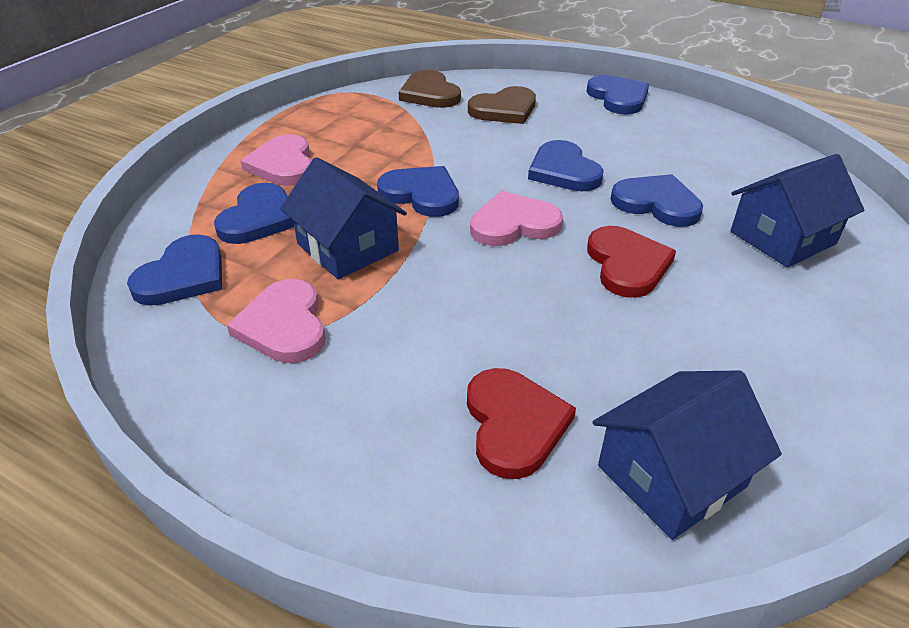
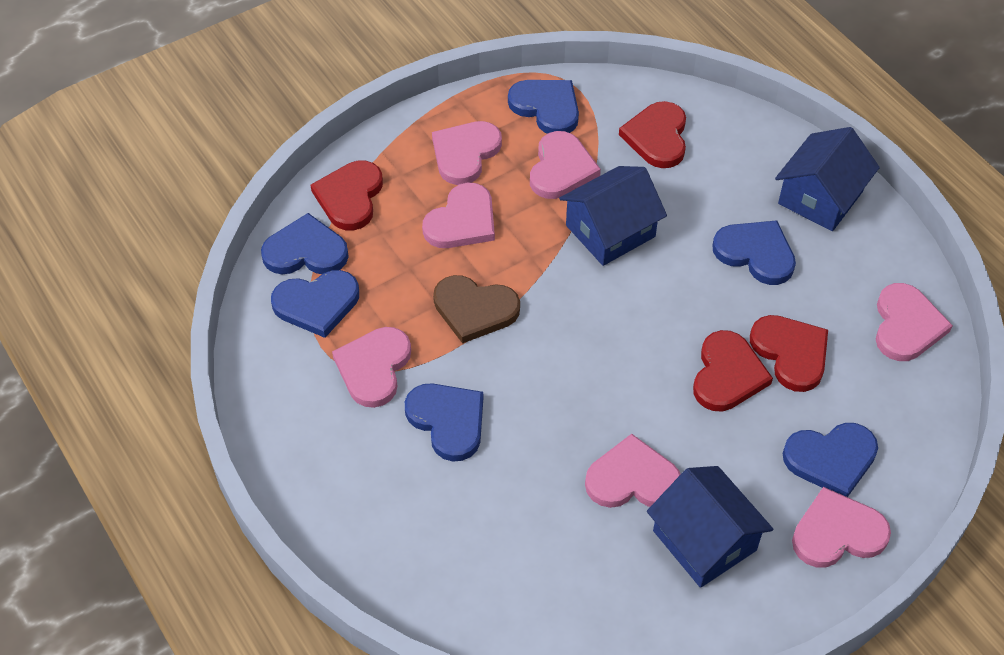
brown heart: [399,70,461,108] [468,86,536,124] = 2 -> [433,275,520,344] = 1
pink heart: [227,279,325,363] [241,134,311,186] [470,191,563,246] = 3 -> [332,327,411,408] [422,183,495,248] [432,121,502,185] [530,131,601,199] [585,434,681,508] [792,487,891,567] [876,283,953,361] = 7
red heart: [467,368,576,479] [587,226,676,298] = 2 -> [311,161,383,230] [619,101,686,168] [693,330,773,412] [750,315,828,392] = 4

